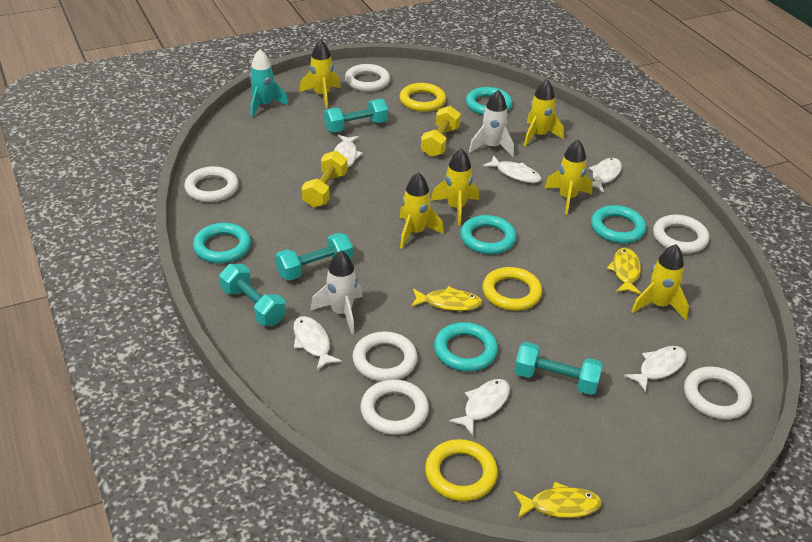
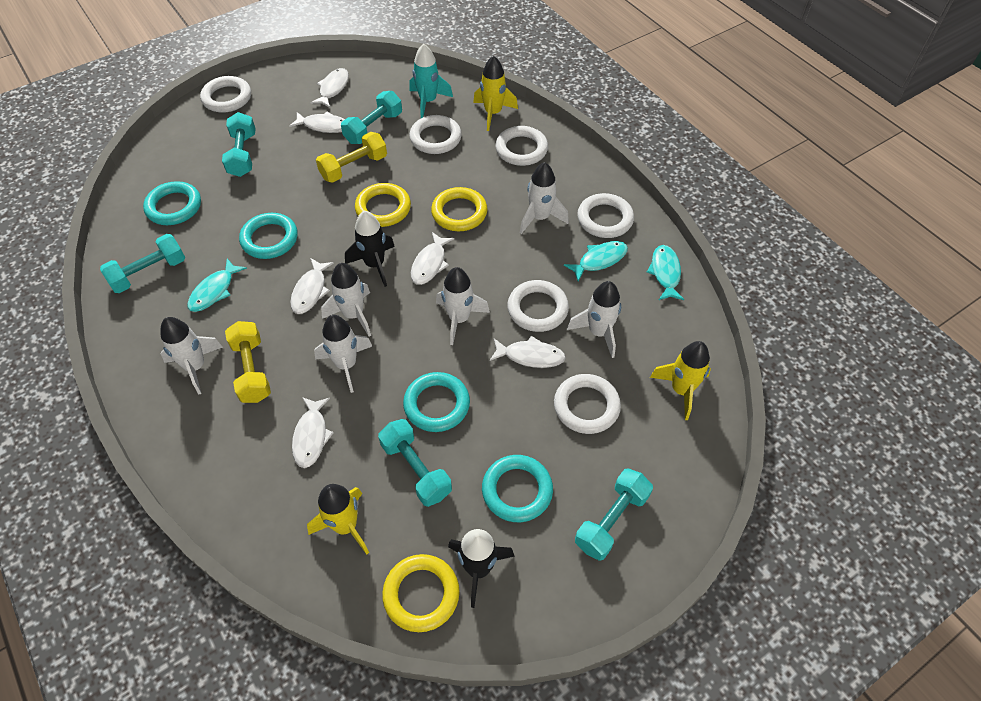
black rocket: none = 0 -> [345,210,395,287] [448,529,515,608] = 2
turquoise dumbbell: [219,264,286,326] [276,233,353,281] [324,99,388,132] [514,342,603,395] = 4 -> [100,234,185,293] [222,112,256,177] [341,91,402,144] [378,419,452,507] [575,468,653,561] = 5
turquoise fish: none = 0 -> [187,259,247,312] [564,241,628,281] [647,245,684,300] = 3
turquoise ring: [193,223,251,263] [434,322,498,372] [460,215,516,254] [466,87,513,115] [591,205,646,243] = 5 -> [143,181,201,225] [239,213,298,259] [403,372,470,432] [482,455,553,522] = 4
white rocket: [311,250,363,334] [469,90,514,157] = 2 -> [161,317,223,395] [314,315,372,393] [321,263,371,337] [436,267,490,345] [520,162,569,234] [567,281,621,358] = 6
yellow fish: [411,286,483,311] [514,482,602,518] [607,248,641,294] = 3 -> none = 0
yellow rocket: [299,40,341,108] [400,172,444,249] [431,148,479,225] [524,79,564,147] [545,140,593,215] [631,244,689,320] = 6 -> [307,484,369,555] [473,55,518,131] [650,341,711,420] = 3

